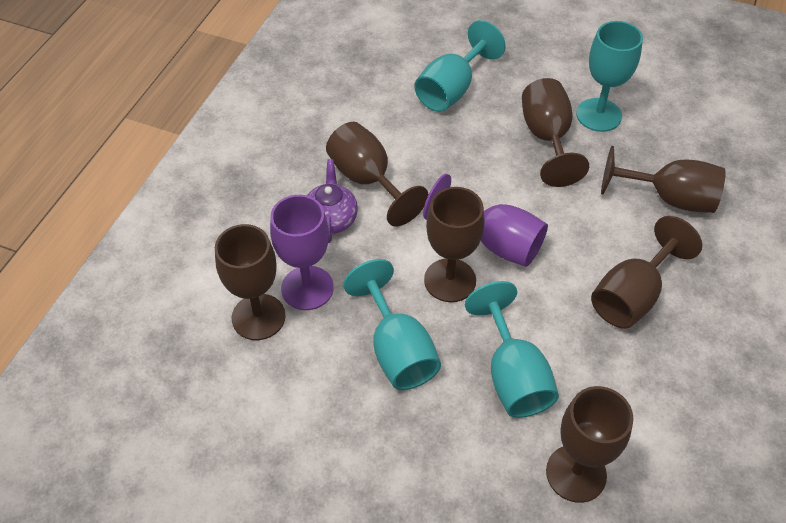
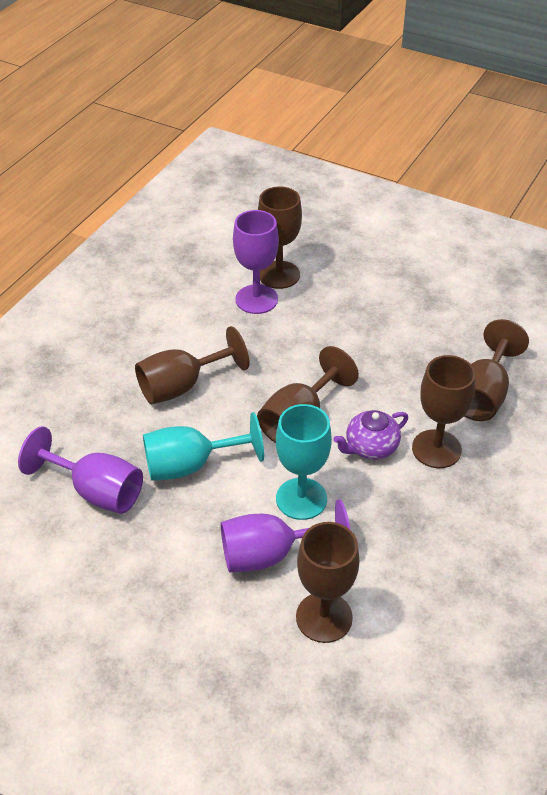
brown goblet: [215,224,286,340] [326,122,428,227] [424,187,485,302] [522,78,589,187] [546,386,633,503] [591,216,702,329] [601,146,726,213] = 7 -> [135,326,249,404] [257,346,359,443] [258,186,302,289] [296,522,359,643] [412,355,476,468] [465,319,529,421] = 6
purple goblet: [270,195,334,310] [423,174,548,267] = 2 -> [18,426,143,514] [221,499,350,572] [233,210,279,314] = 3
turquoise goblet: [343,259,441,390] [414,20,506,112] [465,281,559,418] [576,21,643,132] = 4 -> [143,412,264,481] [276,404,332,520] = 2

